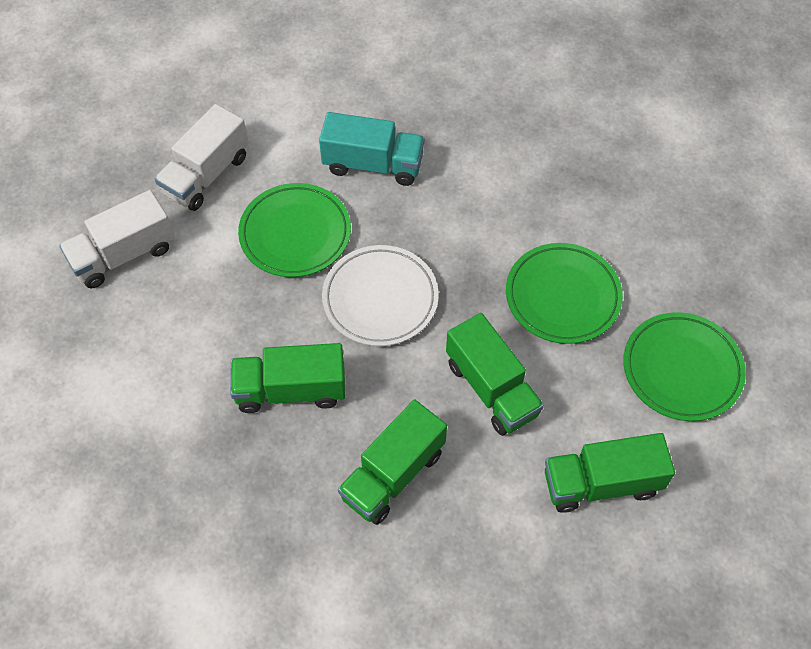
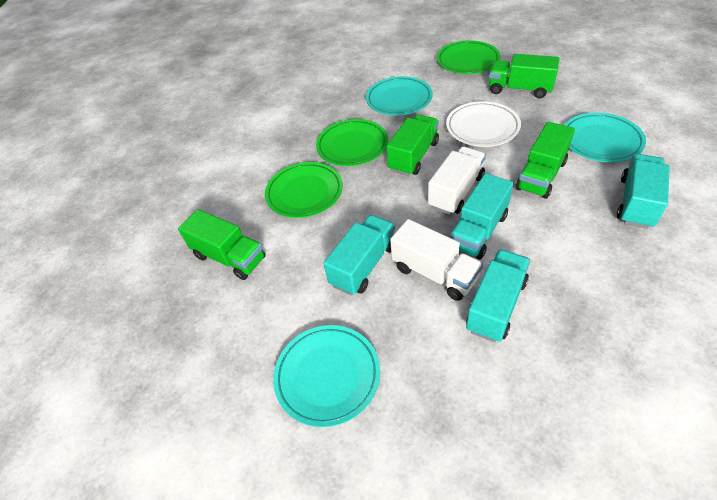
turquoise plate: none = 0 -> [273,325,380,427] [366,76,433,116] [565,113,646,162] = 3
turquoise truck: [319,112,425,186] = 1 -> [323,215,395,296] [450,173,513,260] [466,249,531,342] [617,154,670,229] = 4

